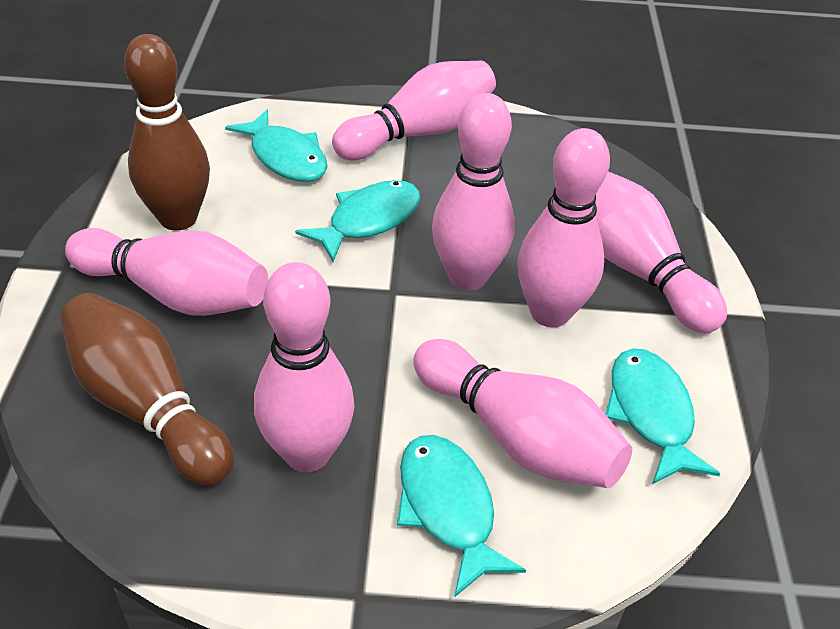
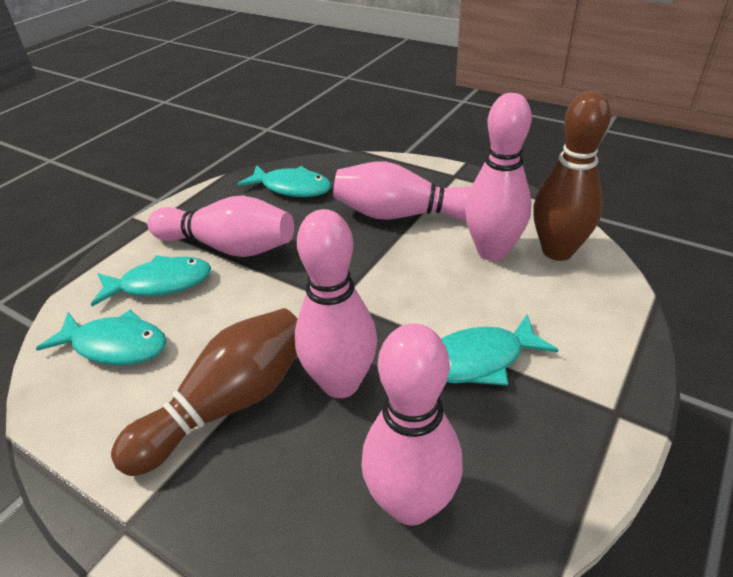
pink bowling pin: [65,228,268,316] [254,262,354,472] [332,61,496,161] [413,339,632,488] [432,93,515,290] [517,128,610,327] [595,171,727,333] = 7 -> [147,195,294,257] [295,209,377,398] [333,161,471,221] [361,323,463,526] [465,93,532,261] = 5

